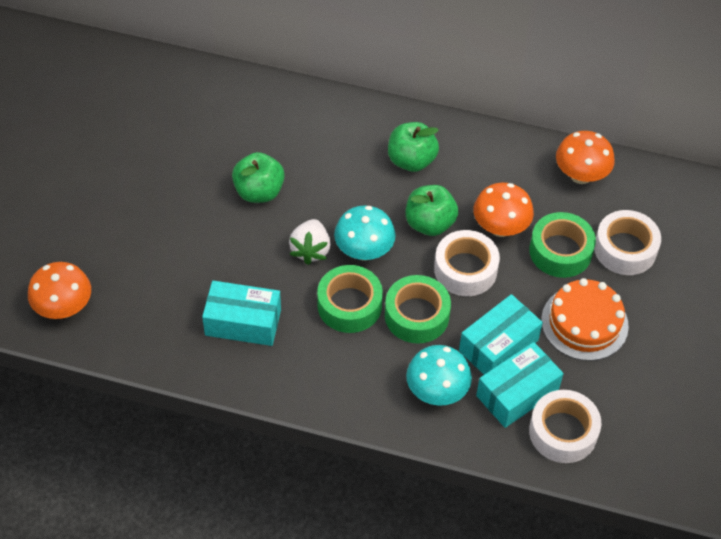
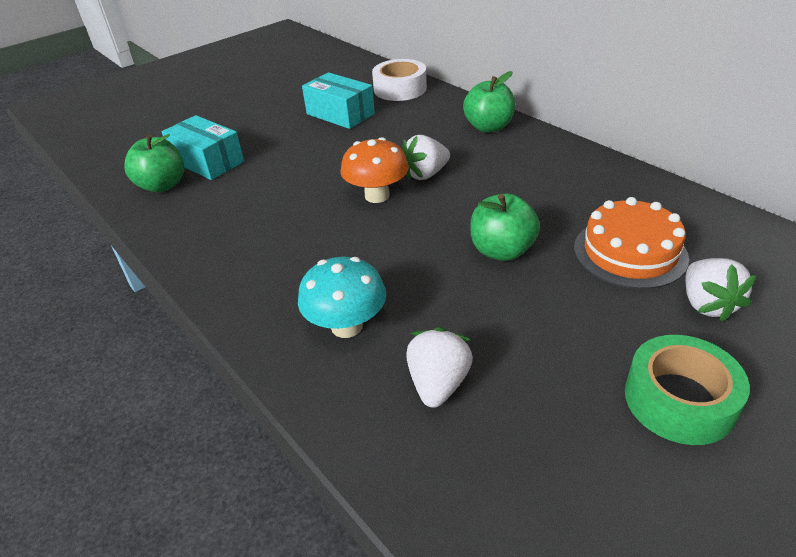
green tape: [317,265,383,333] [385,275,451,343] [530,212,596,278] = 3 -> [625,335,750,445] = 1
orange mushroom: [28,262,91,319] [474,183,534,237] [556,131,615,184] = 3 -> [341,137,409,203] = 1
turquoise box: [202,281,281,346] [459,294,543,375] [476,342,564,428] = 3 -> [162,115,244,180] [302,72,375,129] = 2
turquoise mushroom: [334,206,396,261] [406,345,472,406] = 2 -> [298,257,386,338] = 1
white strawberry: [289,219,331,265] = 1 -> [402,135,450,180] [406,327,473,408] [685,258,757,322] = 3
white tape: [434,230,500,296] [529,390,601,463] [594,210,661,275] = 3 -> [372,59,427,101] = 1

